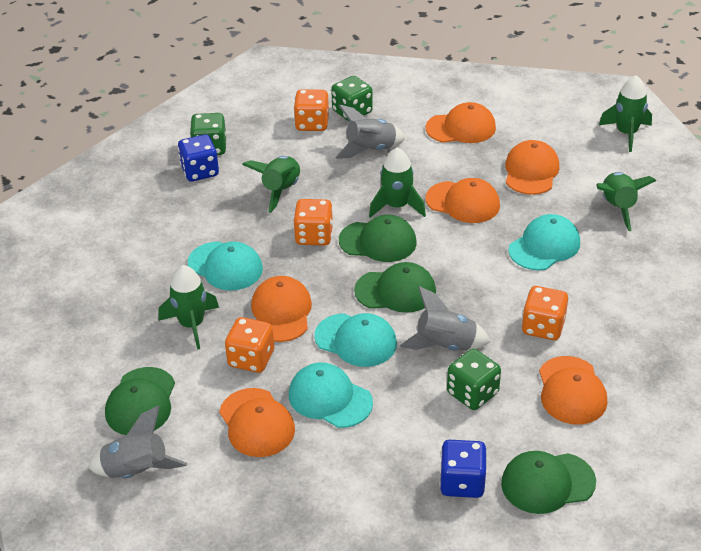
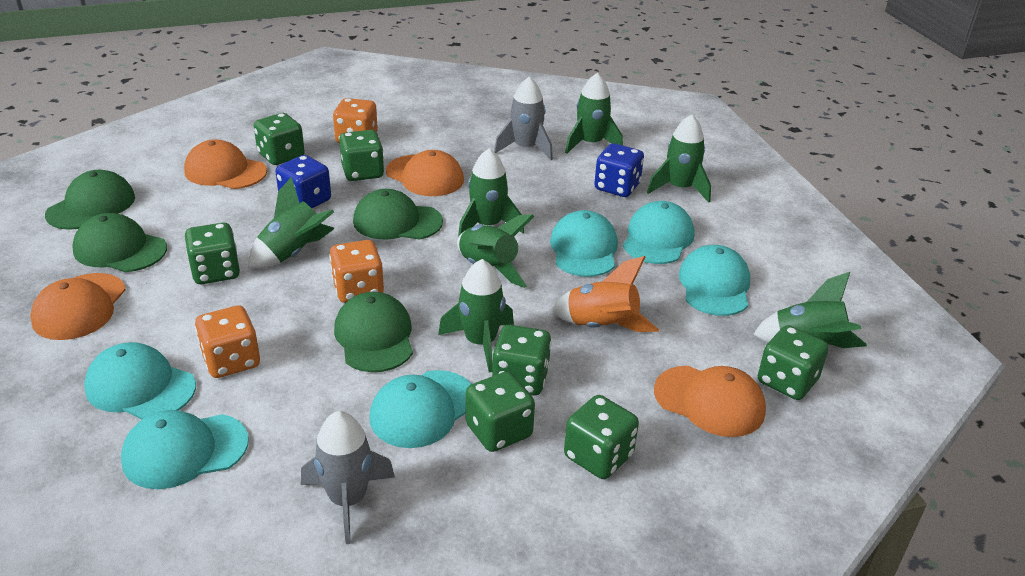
green dice: [190,113,226,155] [331,76,373,121] [447,349,501,410] = 3 -> [185,223,240,284] [254,113,305,165] [339,130,384,181] [465,372,535,452] [492,325,551,395] [564,395,639,479] [758,325,829,400] = 7
green rocket: [159,265,219,350] [242,156,300,213] [369,147,426,218] [596,172,656,231] [599,76,652,152] = 5 -> [248,176,334,268] [438,259,514,373] [457,214,534,288] [458,148,524,237] [565,73,623,154] [647,115,711,203] [753,272,867,348] = 7
grey rocket: [88,406,187,478] [336,105,405,159] [400,286,490,350] = 3 -> [301,411,395,544] [494,77,553,160] = 2
orange cap: [219,388,295,457] [251,276,312,342] [426,102,496,143] [426,178,500,223] [505,140,559,195] [539,356,607,425] = 6 -> [30,273,126,340] [184,139,267,189] [386,150,464,196] [654,366,766,437] = 4
orange dice: [225,317,274,373] [293,199,333,246] [294,89,329,131] [522,286,568,340] = 4 -> [195,305,260,378] [329,240,384,303] [333,98,378,143] = 3
orange rocket: none = 0 -> [551,256,659,332] = 1
turquoise cap: [188,242,263,291] [289,362,373,428] [314,313,397,367] [508,214,580,270] = 4 -> [84,342,196,419] [121,410,249,489] [370,370,471,448] [550,210,618,277] [623,201,694,264] [679,245,750,316] = 6

